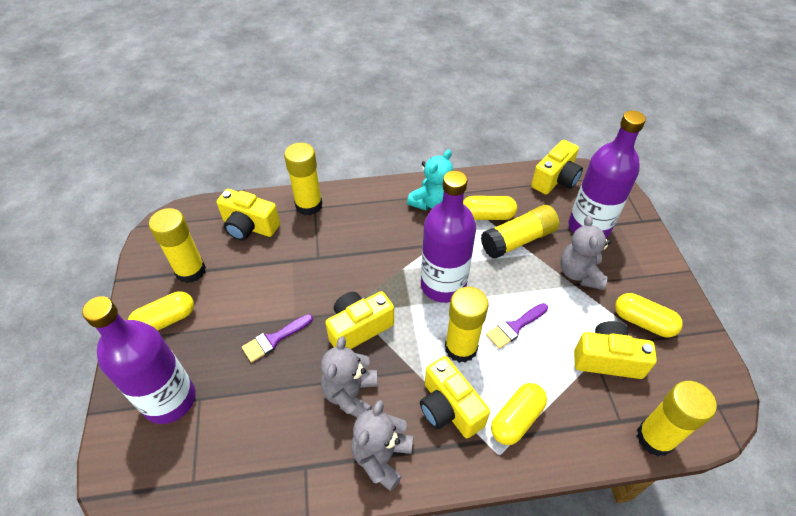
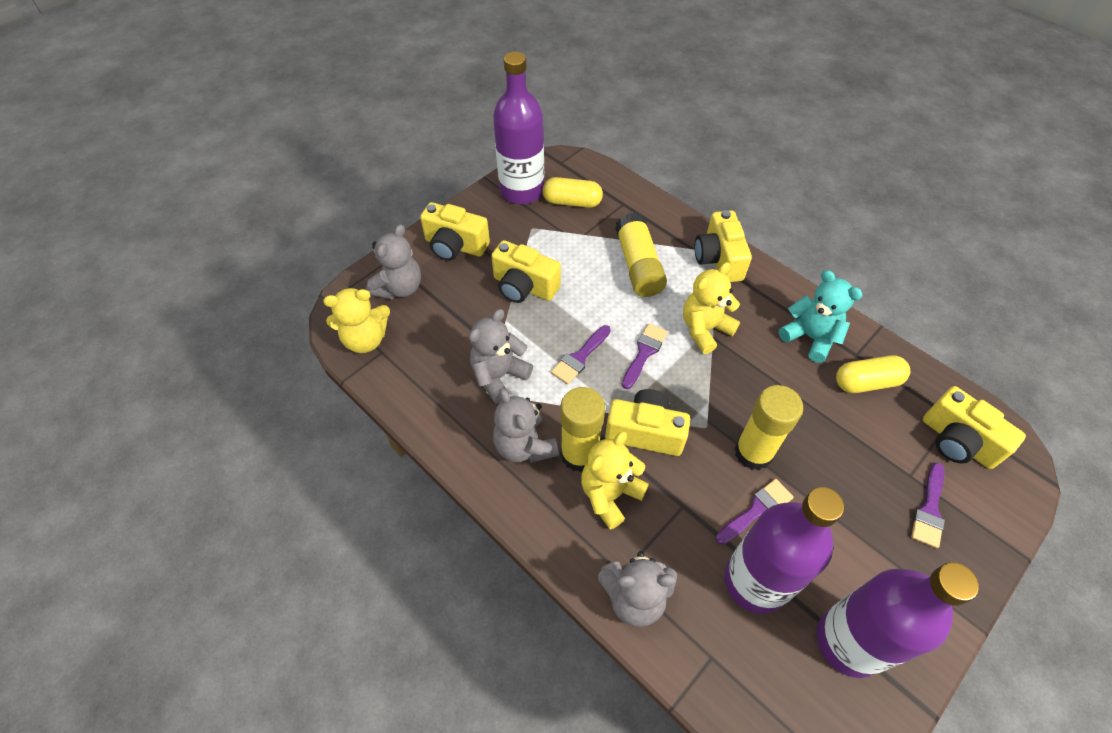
grey teddy bear: [321,336,378,418] [351,400,413,491] [561,215,611,290] = 3 -> [366,224,421,300] [469,309,533,404] [493,389,559,463] [598,551,677,627] = 4
purple brush: [242,314,313,362] [486,303,548,349] = 2 -> [551,325,611,384] [622,323,668,389] [716,479,794,545] [911,463,945,548] = 4
yellow capsule: [128,291,194,330] [463,196,517,220] [491,383,547,445] [615,293,683,337] = 4 -> [543,177,603,208] [836,355,910,393] = 2
yellow glue stick: [149,208,206,283] [284,143,323,215] [445,287,489,363] [481,205,559,259] [637,381,717,456] = 5 -> [560,387,605,472] [615,213,667,297] [734,385,803,470] = 3
yellow teddy bear: none = 0 -> [323,288,390,353] [581,431,649,530] [683,262,740,354] = 3

